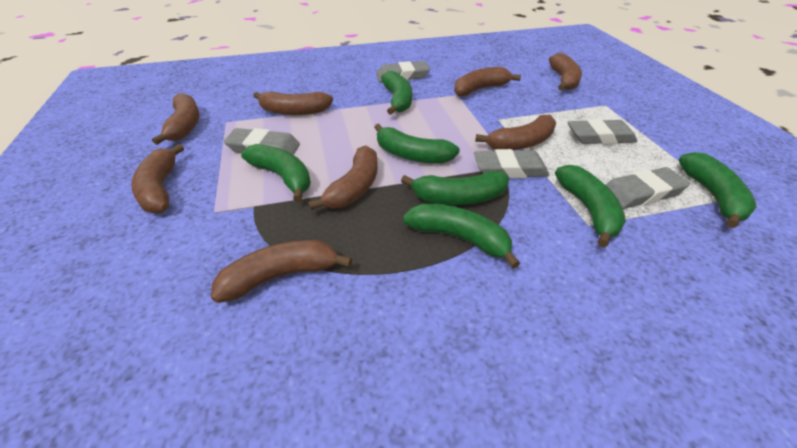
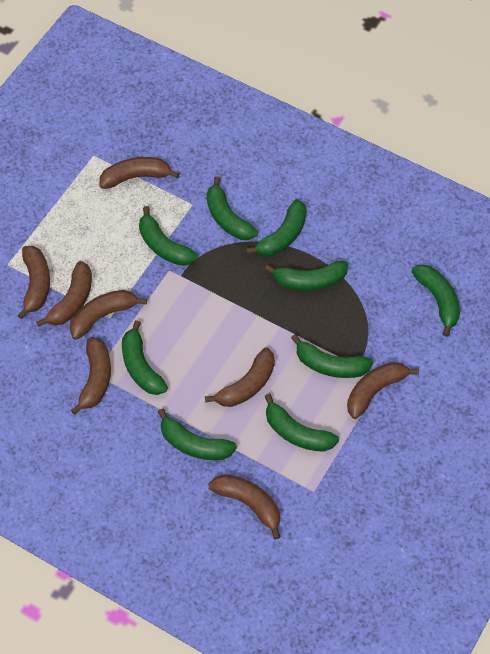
green banana: [241,144,311,202] [374,124,460,163] [381,71,412,115] [401,171,509,205] [403,204,520,269] [555,165,626,247] [679,152,757,228] = 7 -> [122,320,168,395] [139,206,198,266] [158,408,237,460] [207,176,258,240] [246,199,307,256] [265,261,348,291] [265,394,339,452] [291,334,373,378] [411,265,460,337] = 9
grey eraser: [224,128,300,155] [376,61,430,82] [474,149,549,178] [568,119,638,144] [606,167,690,209] = 5 -> none = 0

